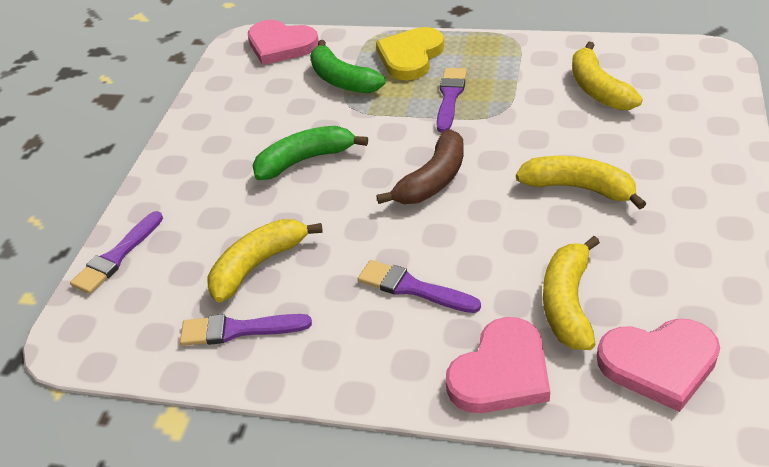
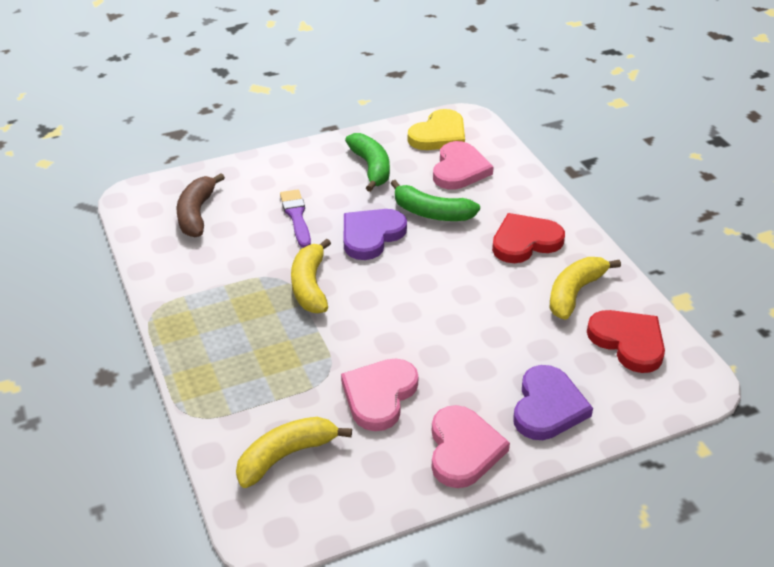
purple brush: [70,211,163,294] [180,314,312,346] [358,260,481,313] [436,68,467,132] = 4 -> [280,189,311,248] = 1
purple heart: none = 0 -> [344,209,407,260] [513,365,593,440] = 2
red heart: none = 0 -> [492,213,565,263] [587,310,665,373] = 2
yellow banana: [207,219,323,302] [516,156,646,210] [543,236,600,350] [572,42,643,110] = 4 -> [236,417,352,488] [291,238,331,313] [550,257,621,320] = 3

